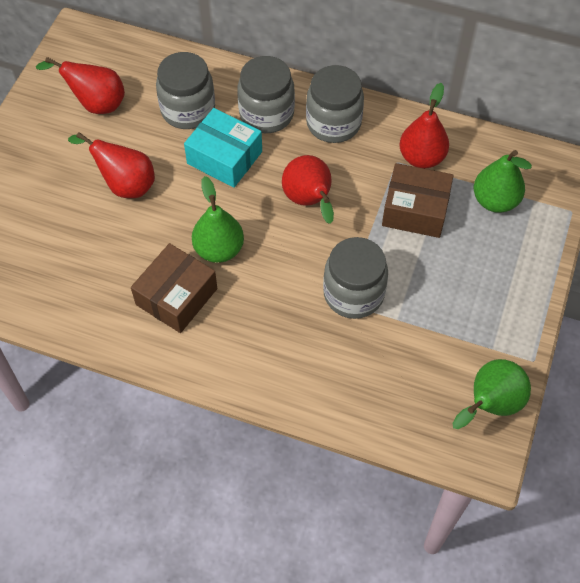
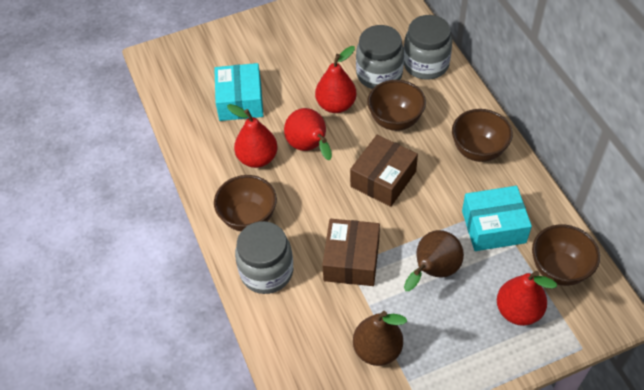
brown bowl: none = 0 -> [214,175,277,231] [367,80,426,131] [452,109,513,162] [532,225,600,286] = 4
brown pear: none = 0 -> [353,311,407,366] [404,230,464,291] = 2
green pear: [192,176,244,263] [452,359,531,429] [474,150,532,213] = 3 -> none = 0
grey jar: [156,52,215,129] [238,56,295,133] [306,65,364,143] [323,237,388,319] = 4 -> [235,221,293,294] [356,25,404,89] [404,15,452,80] = 3
turquoise box: [184,108,262,188] = 1 -> [214,63,263,121] [462,186,532,251] = 2

